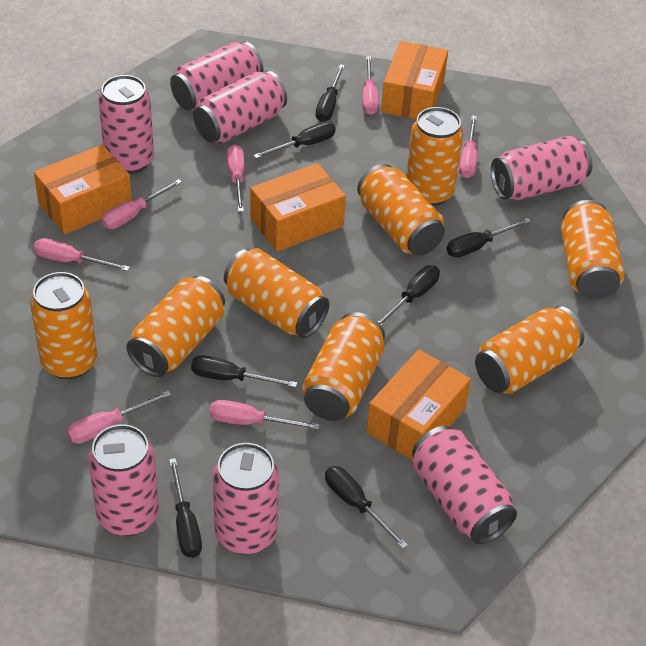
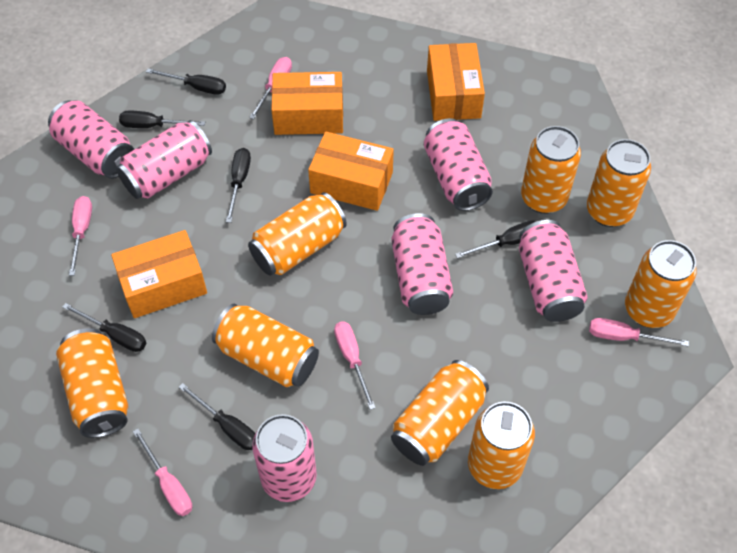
black screwdriver: [169,458,202,558] [191,355,298,388] [253,122,335,159] [316,64,345,122] [325,466,408,549] [378,265,440,326] [446,218,531,258] = 7 -> [62,303,146,352] [119,110,205,128] [146,69,226,95] [179,383,256,450] [226,148,251,223] [455,220,536,258] = 6
pink can: [88,424,159,536] [98,75,154,174] [170,41,263,111] [193,70,287,144] [213,443,279,555] [412,426,517,544] [491,136,592,200] = 7 -> [48,100,134,179] [116,120,212,199] [252,414,317,502] [391,213,453,315] [424,118,493,211] [519,220,587,322] = 6
pink screwdriver: [34,238,130,271] [67,391,171,444] [101,179,182,229] [210,400,320,430] [227,144,244,212] [362,56,379,115] [459,115,477,178] = 7 -> [69,196,92,276] [133,429,192,516] [249,57,292,119] [334,322,376,410] [589,318,689,346] = 5

